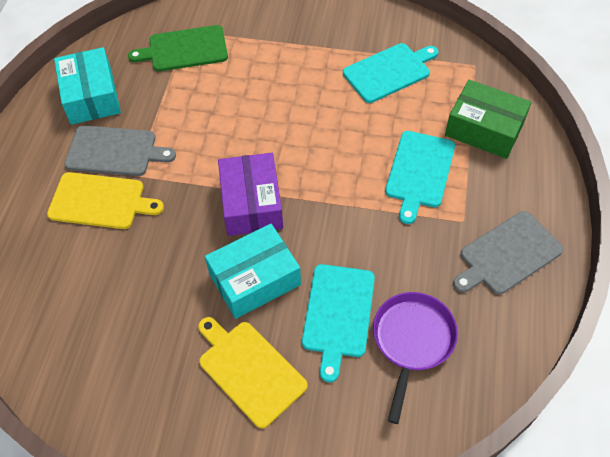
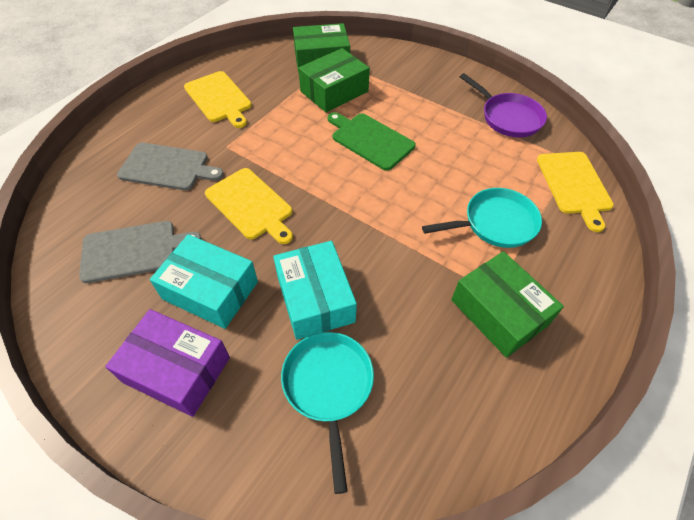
green box: [445,80,532,159] = 1 -> [293,23,350,73] [298,48,370,113] [451,251,564,358] = 3
turquoise cutting board: [302,264,375,382] [343,43,438,103] [385,131,455,224] = 3 -> none = 0
turquoise pan: none = 0 -> [281,332,374,494] [422,188,542,248] = 2
yellow cutting board: [47,172,164,229] [198,317,308,428] = 2 -> [184,71,252,128] [205,168,293,244] [537,152,614,232] = 3

